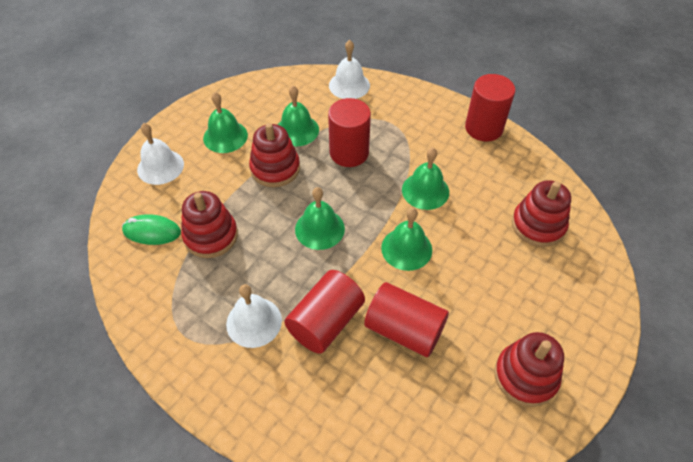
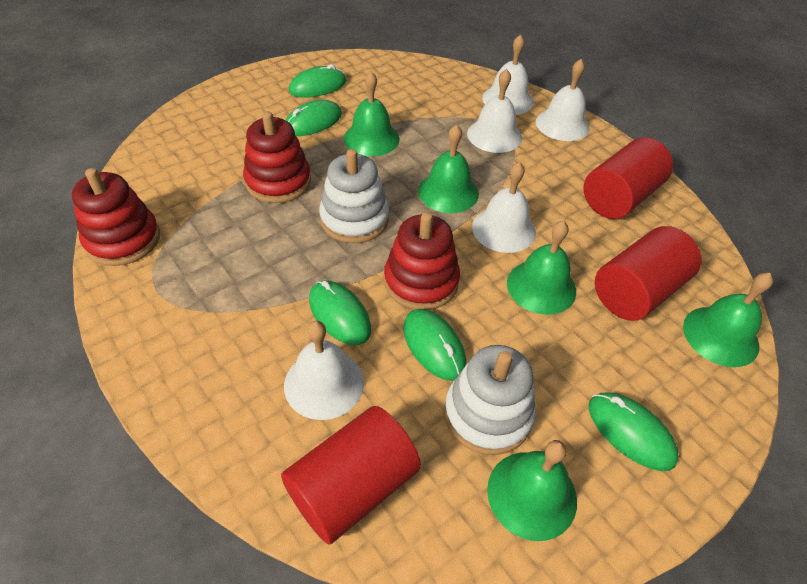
green mouse: [122,214,181,245] = 1 -> [286,100,342,136] [289,64,347,98] [309,280,371,345] [403,309,466,381] [589,392,679,471] = 5
red cylinder: [284,270,365,354] [328,98,371,167] [364,282,449,357] [465,74,515,141] = 4 -> [281,406,421,545] [583,137,673,219] [595,226,701,321] = 3
red stacking toy: [181,191,238,258] [249,123,300,187] [494,332,564,407] [512,180,571,247] = 4 -> [72,168,160,266] [243,111,311,203] [384,212,460,310] = 3
white bell: [137,123,184,185] [226,284,282,348] [329,40,370,99] = 3 -> [284,321,364,420] [467,69,522,153] [472,162,536,253] [482,34,534,115] [536,59,589,141] = 5
white stacking toy: none = 0 -> [319,149,389,243] [444,345,536,455] = 2

